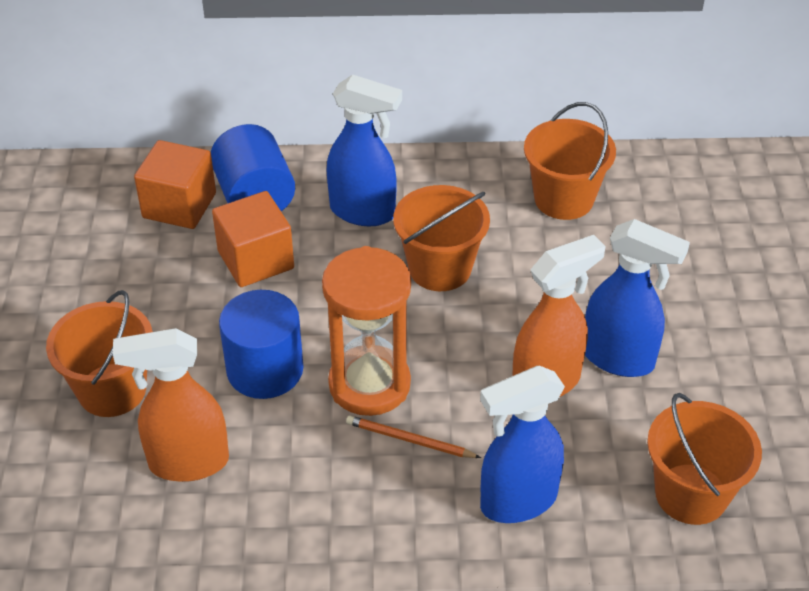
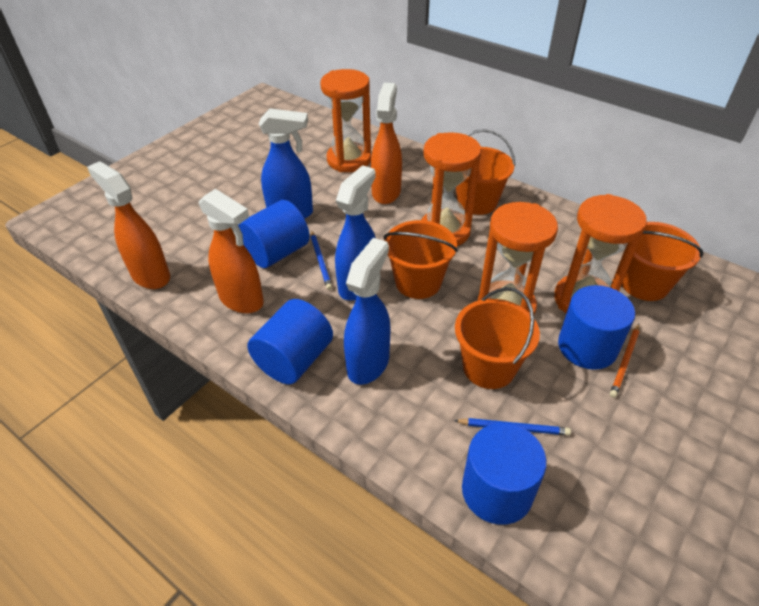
blue cylinder: [211,124,295,212] [219,290,304,399] = 2 -> [238,200,310,268] [247,299,333,384] [462,423,547,525] [558,285,635,370] = 4
blue pencil: none = 0 -> [311,230,332,290] [454,418,571,435] = 2
orange cube: [134,140,216,229] [212,191,294,287] = 2 -> none = 0
orange hourglass: [322,246,411,416] = 1 -> [320,69,371,172] [421,132,482,246] [478,202,558,315] [554,194,647,313] = 4
orange spray bottle: [113,328,229,482] [513,235,606,397] = 2 -> [87,161,170,289] [199,189,264,313] [371,83,402,204] = 3

